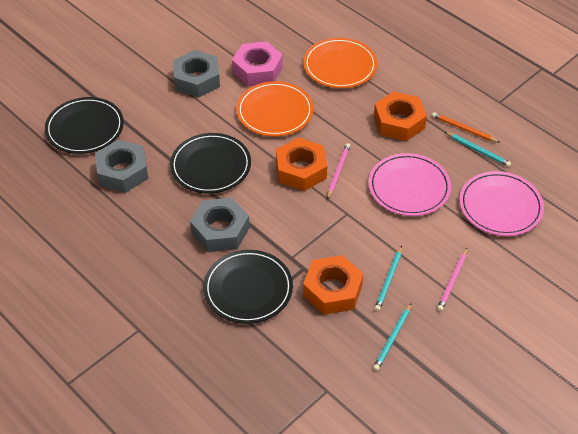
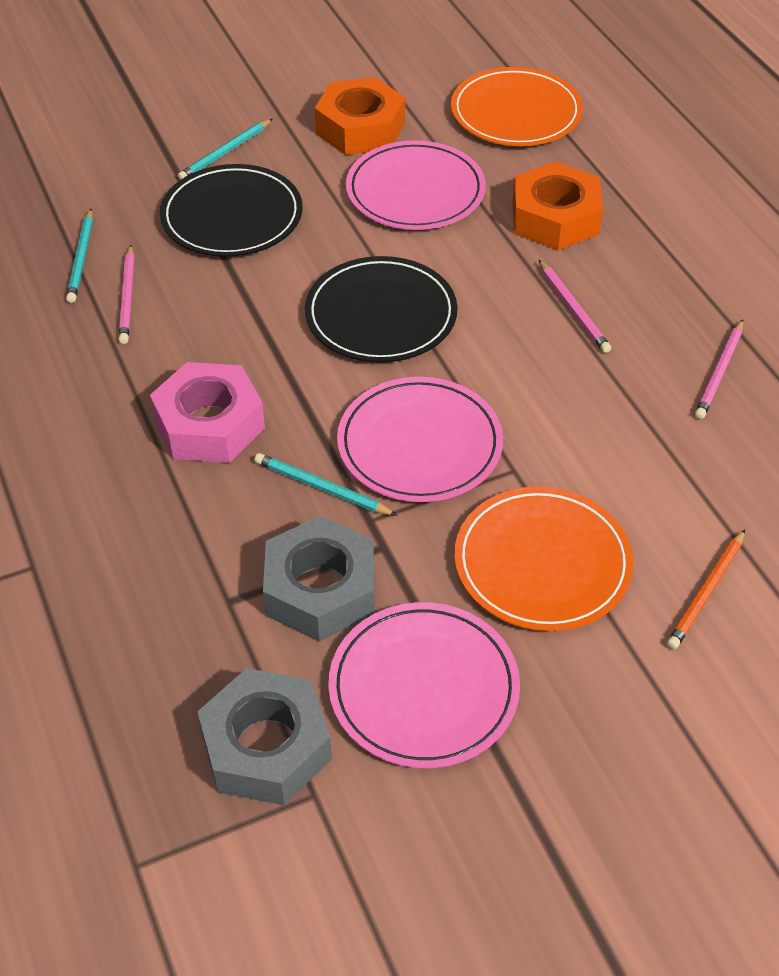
black plate: [45,97,124,154] [170,133,251,194] [203,250,293,324] = 3 -> [160,164,303,257] [305,256,458,362] = 2
grey nut: [95,140,148,193] [173,50,220,98] [190,198,250,252] = 3 -> [197,668,332,805] [263,516,374,642] = 2
orange nut: [276,137,327,191] [303,255,364,315] [374,92,427,141] = 3 -> [314,77,405,155] [512,162,603,250] = 2
pink pencil: [327,143,350,200] [437,248,467,311] = 2 -> [119,245,135,344] [539,260,611,353] [695,319,743,419] = 3
pink plate: [369,153,451,216] [459,171,544,236] = 2 -> [328,602,520,768] [337,377,503,502] [346,140,486,230] = 3

